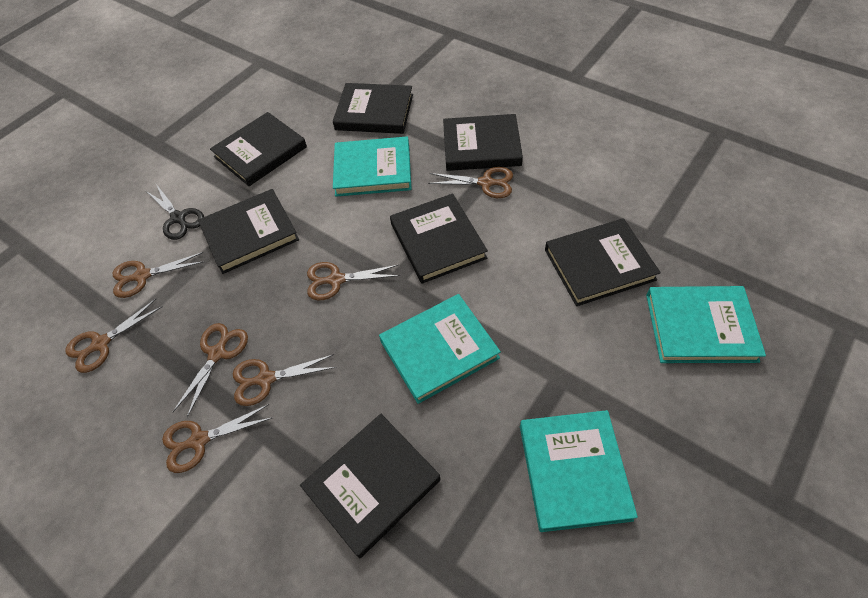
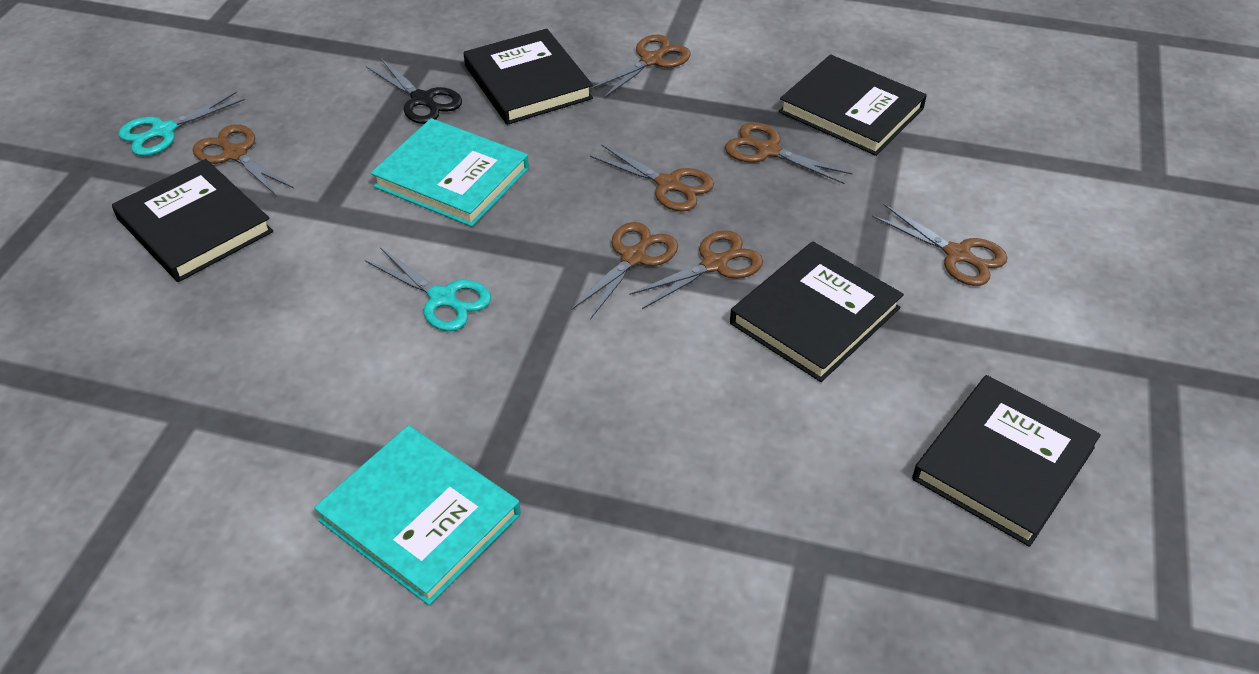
black book: [198,189,299,274] [210,112,307,186] [300,414,441,558] [333,83,413,134] [390,193,488,284] [443,114,523,171] [545,218,661,306] = 7 -> [112,159,273,282] [464,29,593,125] [730,242,904,382] [779,54,927,156] [912,375,1101,547] = 5
turquoise book: [333,136,412,197] [379,294,501,404] [520,410,638,532] [646,286,766,363] = 4 -> [314,425,521,606] [371,118,529,227] = 2
turquoise scissors: none = 0 -> [119,91,245,156] [365,248,491,331] = 2

